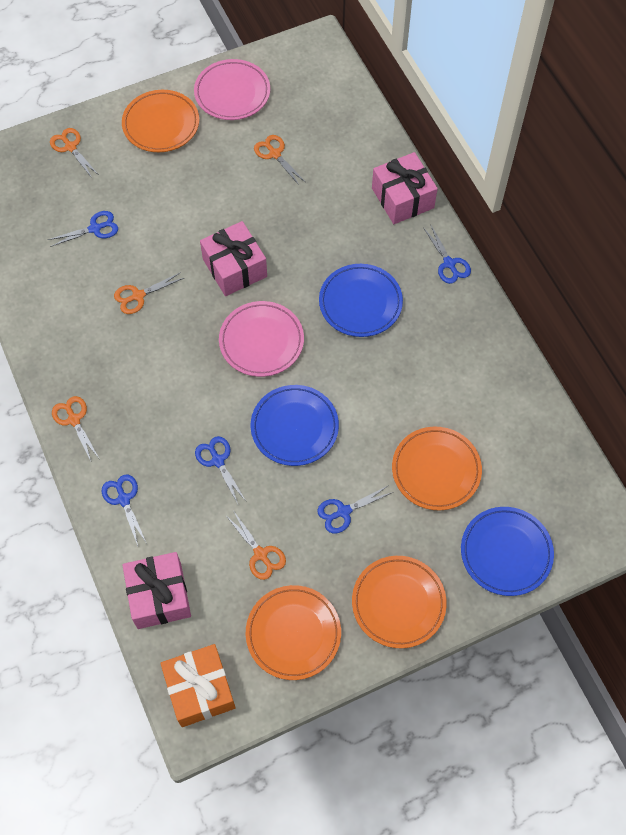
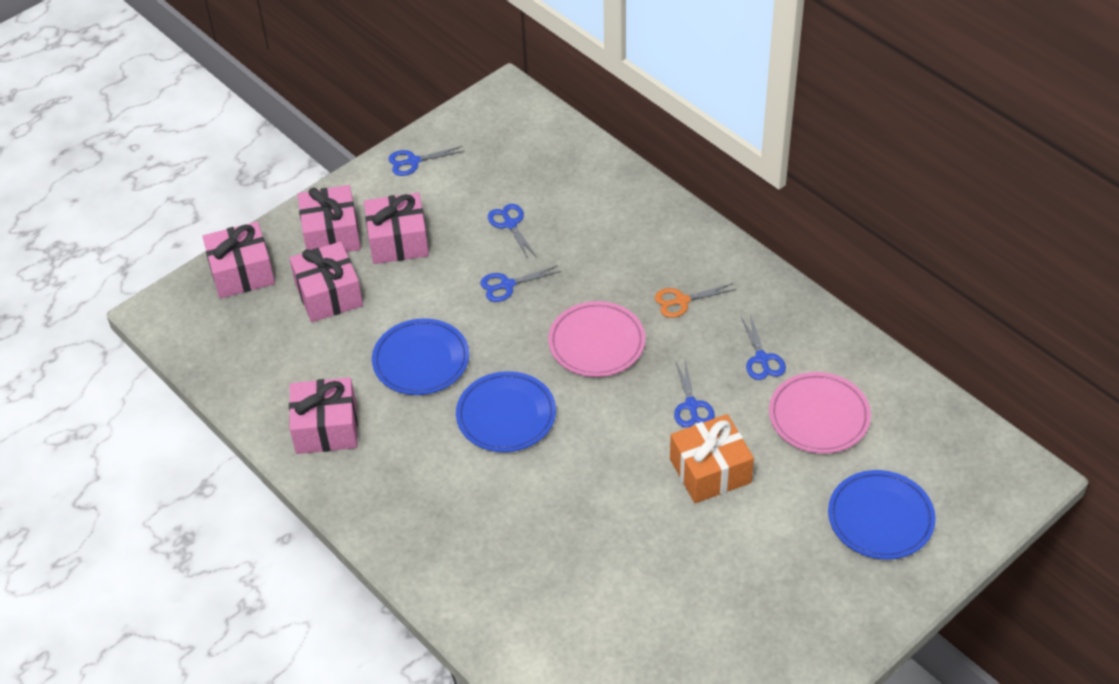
orange plate: [122,90,199,152] [246,585,341,680] [352,556,447,648] [392,427,482,511] = 4 -> none = 0
orange scissors: [50,128,99,178] [52,396,99,461] [114,272,184,314] [226,512,286,580] [254,135,305,185] = 5 -> [655,283,737,318] = 1
pink gift: [122,552,191,629] [200,221,267,296] [372,152,438,224] = 3 -> [202,222,275,298] [289,242,363,322] [289,377,358,454] [298,185,361,252] [364,193,429,264] = 5

